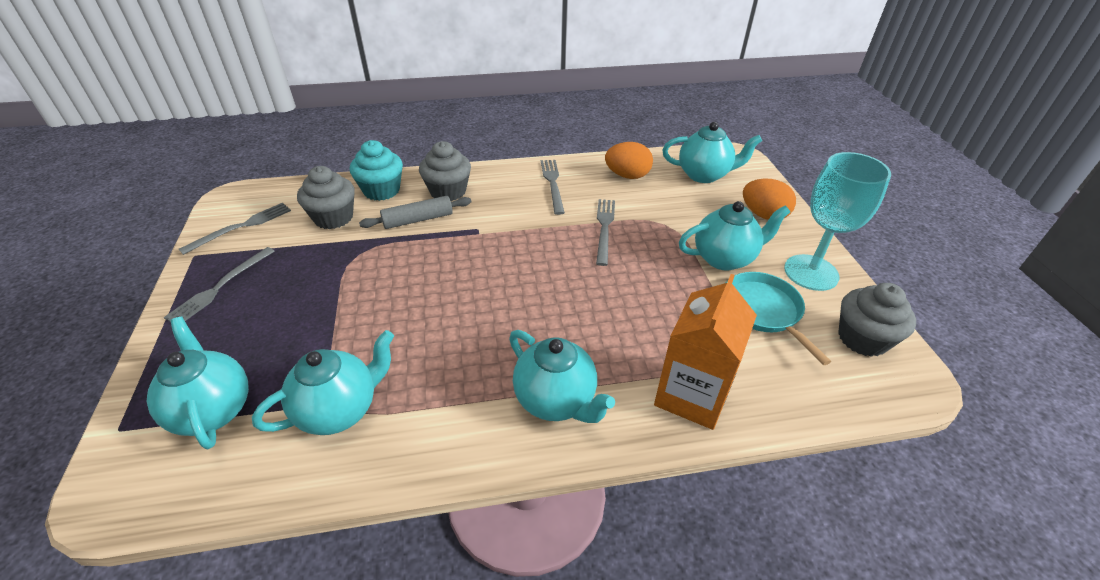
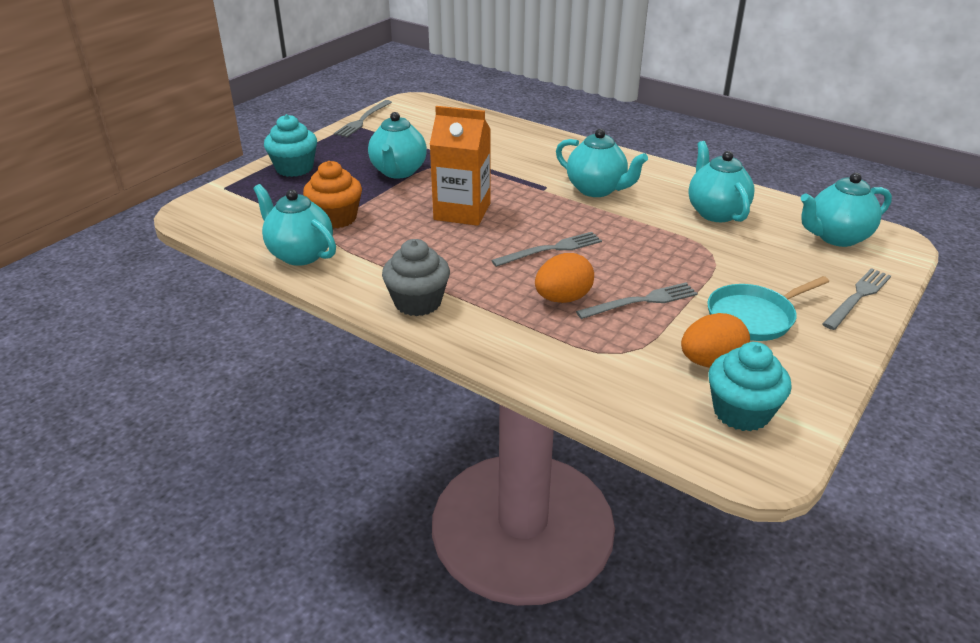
grey cupcake: [297,166,355,229] [419,141,471,201] [838,283,916,357] = 3 -> [382,239,450,316] = 1
grey rolling pin: [359,196,471,229] = 1 -> none = 0
orange cupcake: none = 0 -> [303,161,362,229] = 1
turquoise cupcake: [350,140,403,201] = 1 -> [264,114,317,177] [708,342,792,431] = 2
turquoise goblet: [784,152,891,291] = 1 -> none = 0

